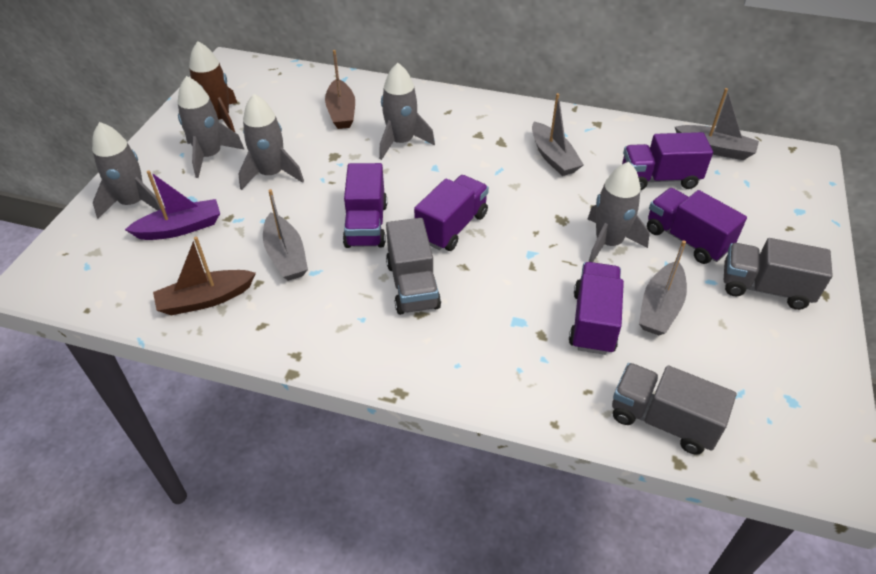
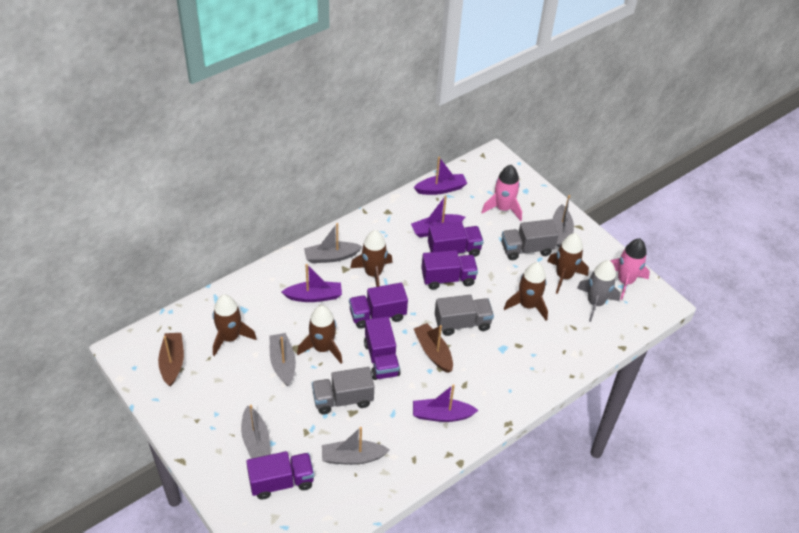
brown rocket: [189,41,237,132] = 1 -> [212,294,257,356] [297,305,343,364] [350,230,393,287] [504,262,548,321] [547,233,589,294] = 5
grey boat: [263,189,308,281] [532,93,584,176] [639,240,687,335] [675,88,759,160] = 4 -> [241,405,271,459] [270,333,296,386] [304,223,362,263] [322,427,390,465] [553,195,574,247] = 5
grey rocket: [92,122,161,219] [178,76,245,178] [238,94,304,190] [379,63,435,160] [588,162,650,262] = 5 -> [577,260,621,322] = 1
pink rocket: none = 0 -> [481,165,522,221] [610,239,650,300] = 2
purple boat: [125,171,220,240] = 1 -> [282,264,342,302] [411,195,465,238] [413,384,479,422] [414,157,467,195] = 4

